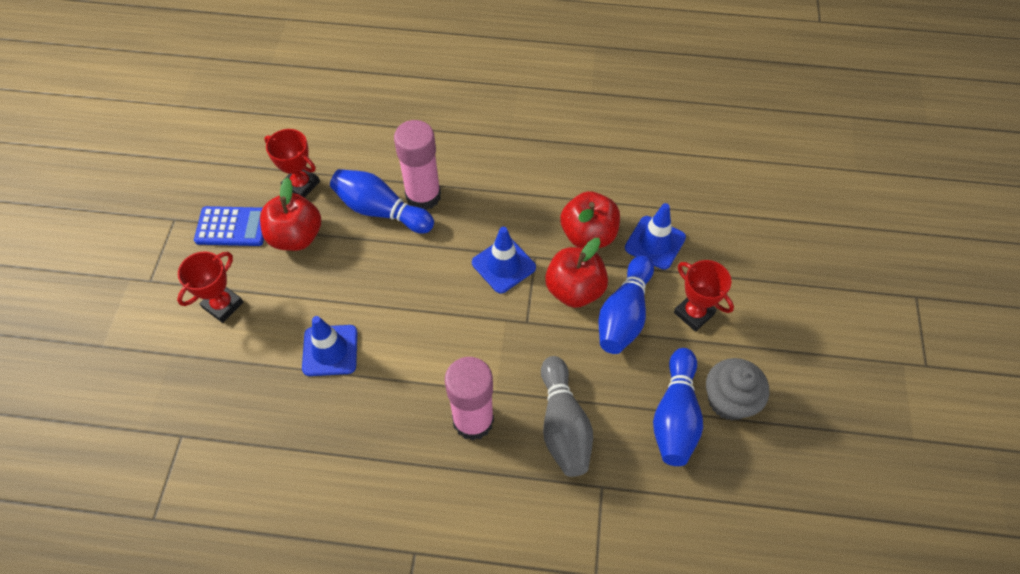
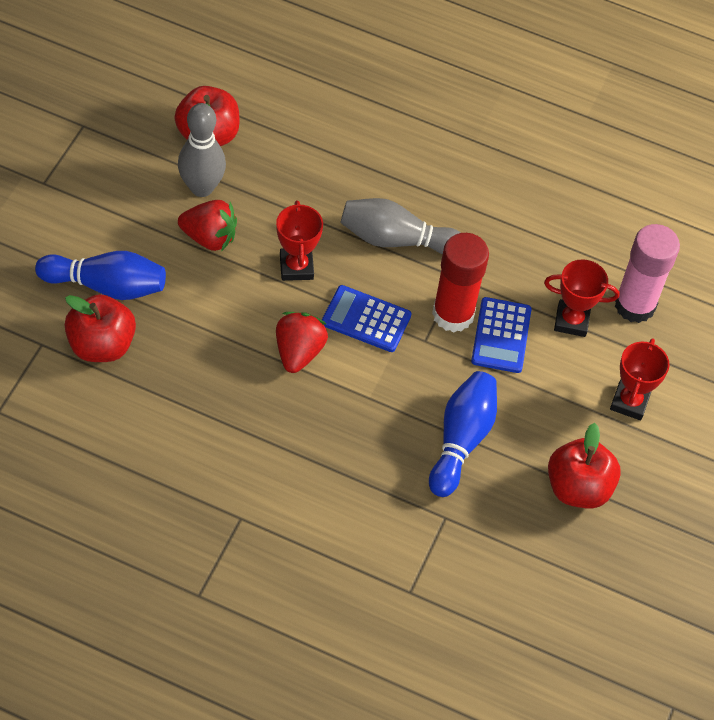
blue bowling pin: [330,169,434,234] [599,255,654,354] [653,348,703,466] = 3 -> [35,251,166,300] [429,371,497,497] = 2
blue calculator: [194,206,264,246] = 1 -> [322,285,412,352] [471,297,531,373] = 2
blue traffic cone: [302,316,357,376] [472,227,536,293] [625,203,686,270] = 3 -> none = 0
grey bowling pin: [541,356,593,477] = 1 -> [178,103,226,197] [341,198,461,255] = 2
grey cupcake: [706,358,769,420] = 1 -> none = 0
pink glue stick: [394,120,441,210] [445,357,494,441] = 2 -> [615,224,680,323] = 1
red glue stick: none = 0 -> [432,233,489,332] = 1
red strawberry: none = 0 -> [178,200,237,252] [276,312,328,373] = 2

